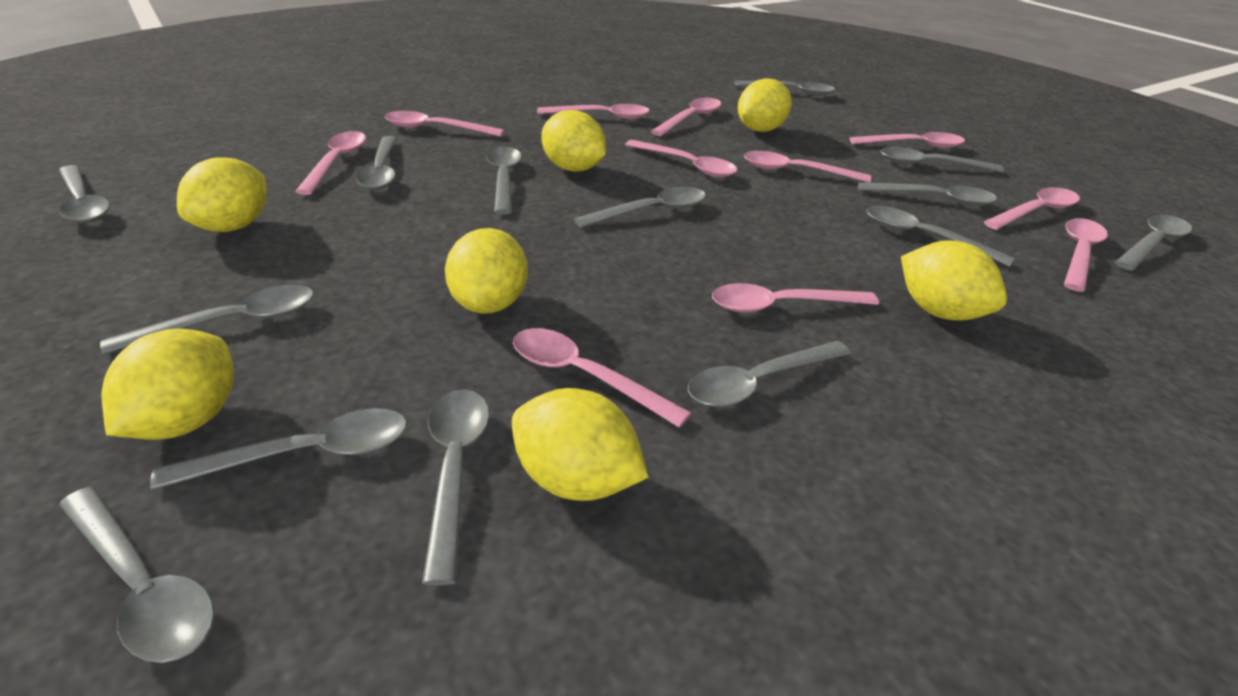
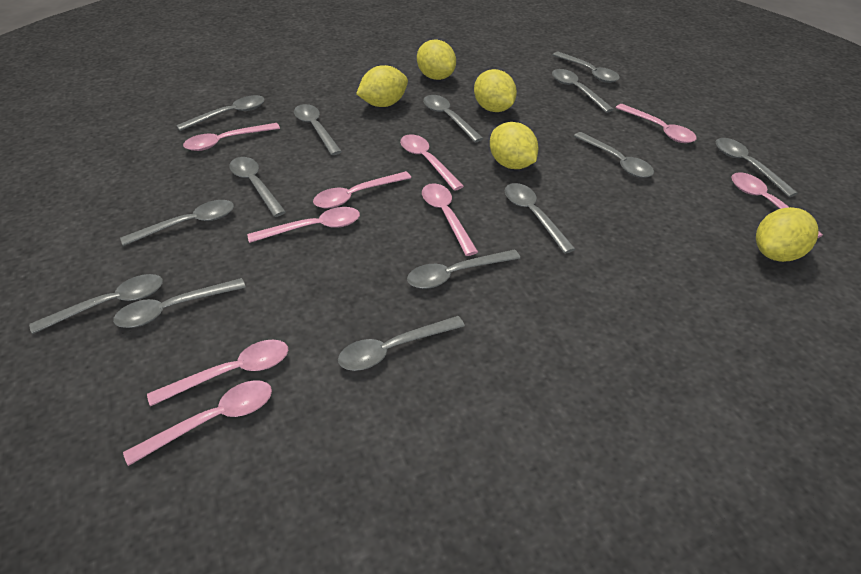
pink spoon: [295,131,366,195] [385,111,504,137] [513,328,691,428] [537,104,650,119] [625,140,737,177] [651,98,721,136] [712,283,879,313] [744,151,871,183] [850,132,965,148] [984,187,1080,230] [1064,218,1108,292] = 11 -> [123,380,272,466] [147,340,288,406] [183,123,280,151] [247,207,360,243] [313,171,411,209] [400,134,464,191] [422,183,478,256] [615,104,697,143] [731,172,823,238] = 9
yellow lemon: [101,328,234,440] [177,157,267,232] [445,228,528,314] [512,388,648,501] [541,110,606,172] [738,78,792,132] [901,240,1007,321] = 7 -> [356,65,408,107] [417,40,456,80] [474,69,517,112] [490,122,538,169] [756,207,819,262] = 5

